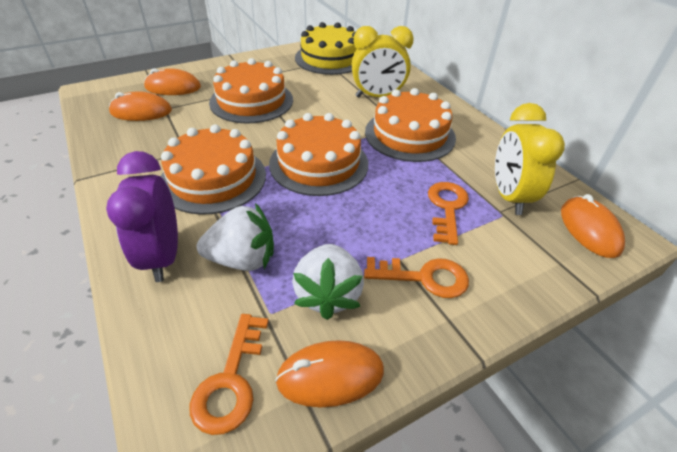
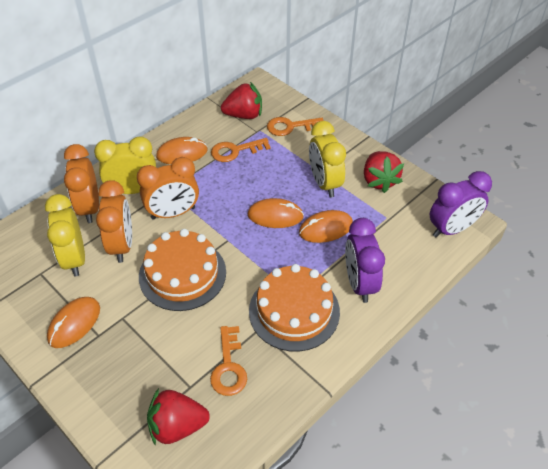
orange cake: [161,125,266,215] [209,58,293,124] [269,113,368,196] [365,88,456,162] = 4 -> [139,229,226,311] [249,264,340,352] = 2
orange clock: none = 0 -> [64,144,99,223] [96,180,132,263] [137,157,199,220] = 3
purple clock: [106,151,178,282] = 1 -> [345,218,385,303] [429,171,492,238] = 2
red strawberry: none = 0 -> [147,388,210,446] [221,82,262,119] [364,151,404,193] = 3
white strawberry: [197,203,274,271] [292,244,364,320] = 2 -> none = 0
yellow cake: [295,22,357,75] = 1 -> none = 0
yellow clock: [352,26,414,98] [495,103,565,215] = 2 -> [45,194,85,277] [94,136,156,194] [309,121,346,197] = 3

